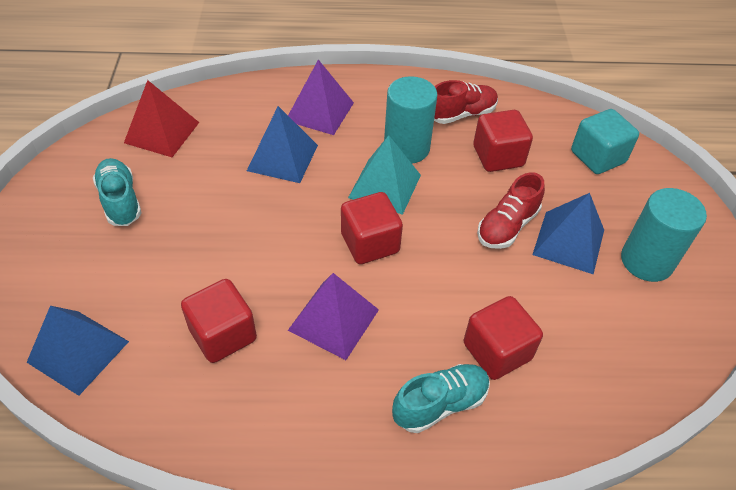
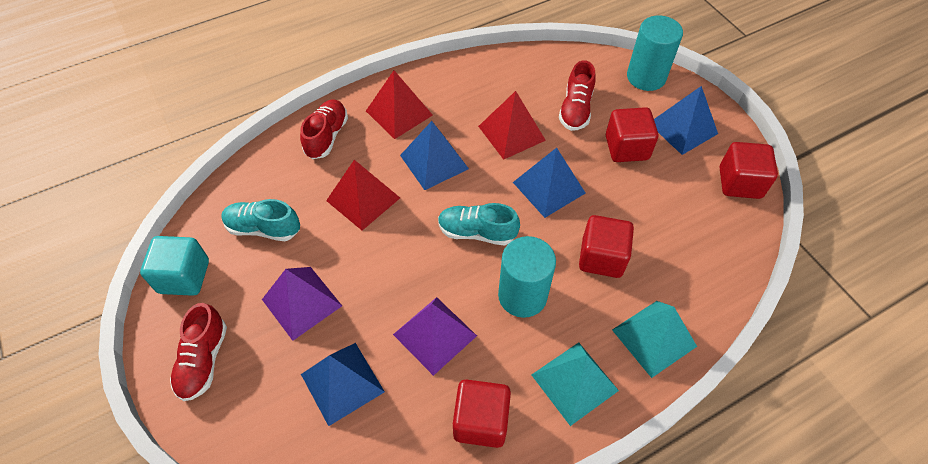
blue pyramid: [26,306,129,396] [247,106,318,183] [532,193,604,274] = 3 -> [301,343,385,426] [400,121,469,190] [513,148,585,218] [654,86,718,155] = 4
red pyramid: [124,80,199,157] = 1 -> [326,160,400,230] [366,71,433,139] [478,91,546,160] = 3
red shoe: [434,80,498,124] [477,172,545,249] = 2 -> [170,303,227,401] [300,100,348,159] [559,60,596,131] = 3
turquoise pyramid: [348,135,421,215] = 1 -> [532,342,619,426] [612,301,697,378] = 2

